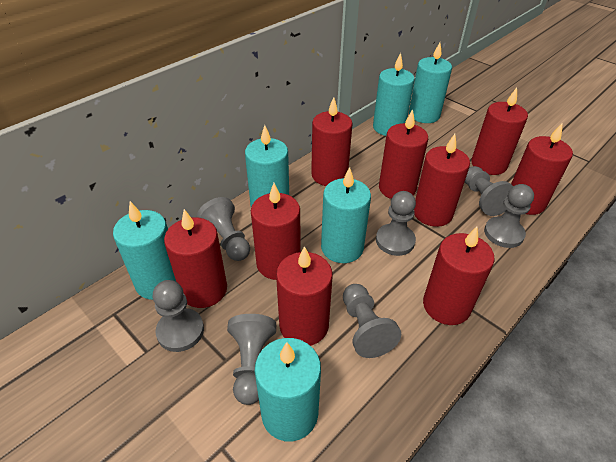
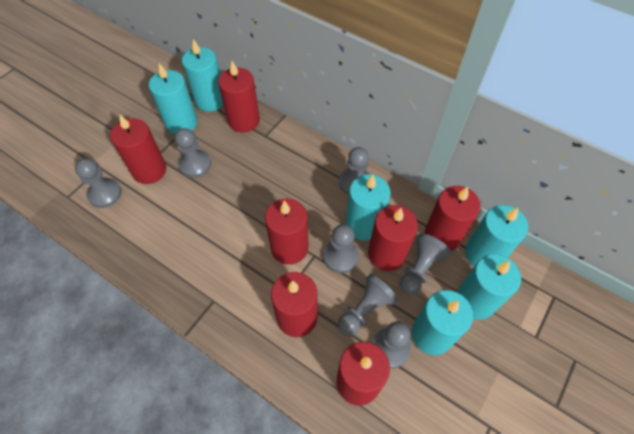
red candle: [164,209,227,308] [251,183,300,280] [276,246,332,346] [311,97,352,186] [379,109,428,199] [414,134,470,227] [423,226,495,325] [471,87,528,175] [511,124,573,215] = 9 -> [110,114,166,184] [218,61,260,133] [265,199,309,265] [271,272,317,337] [337,342,390,406] [368,205,418,271] [425,186,481,251] = 7

